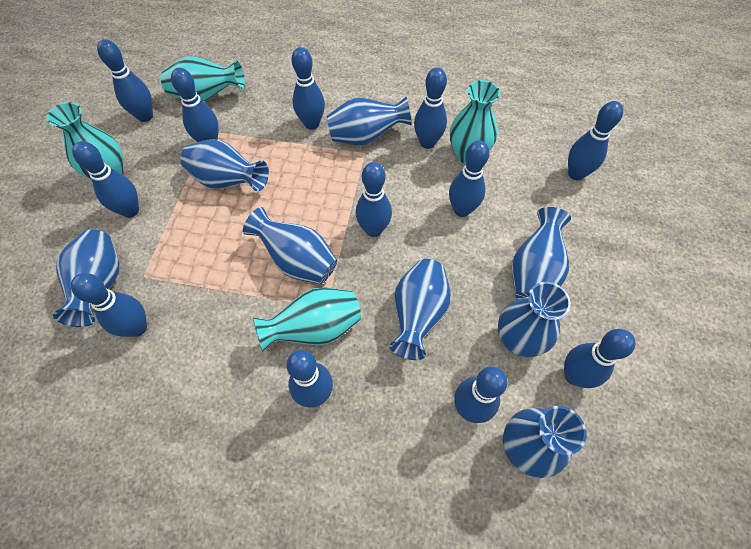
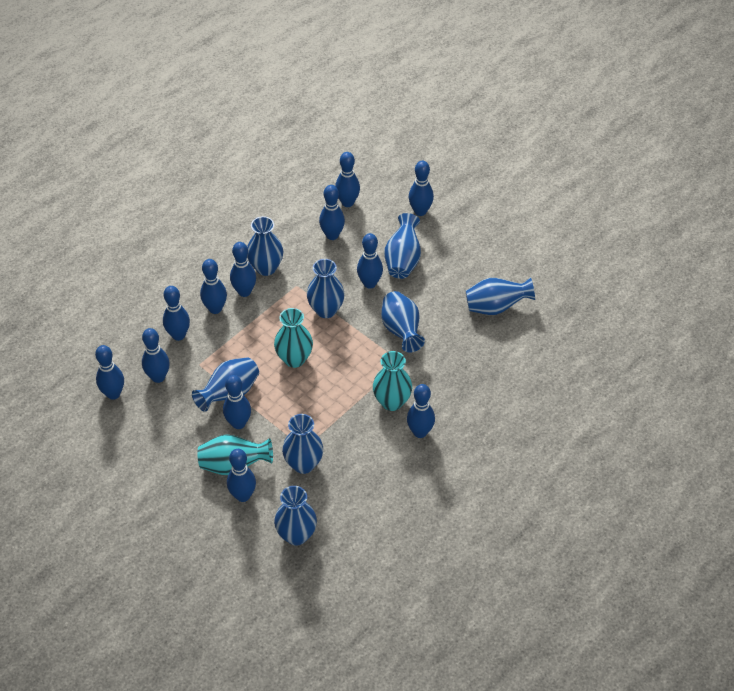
turquoise vase: [46,102,124,180] [160,56,245,101] [253,287,361,352] [450,80,500,164] = 4 -> [197,434,273,475] [274,308,313,368] [373,351,412,411] = 3

